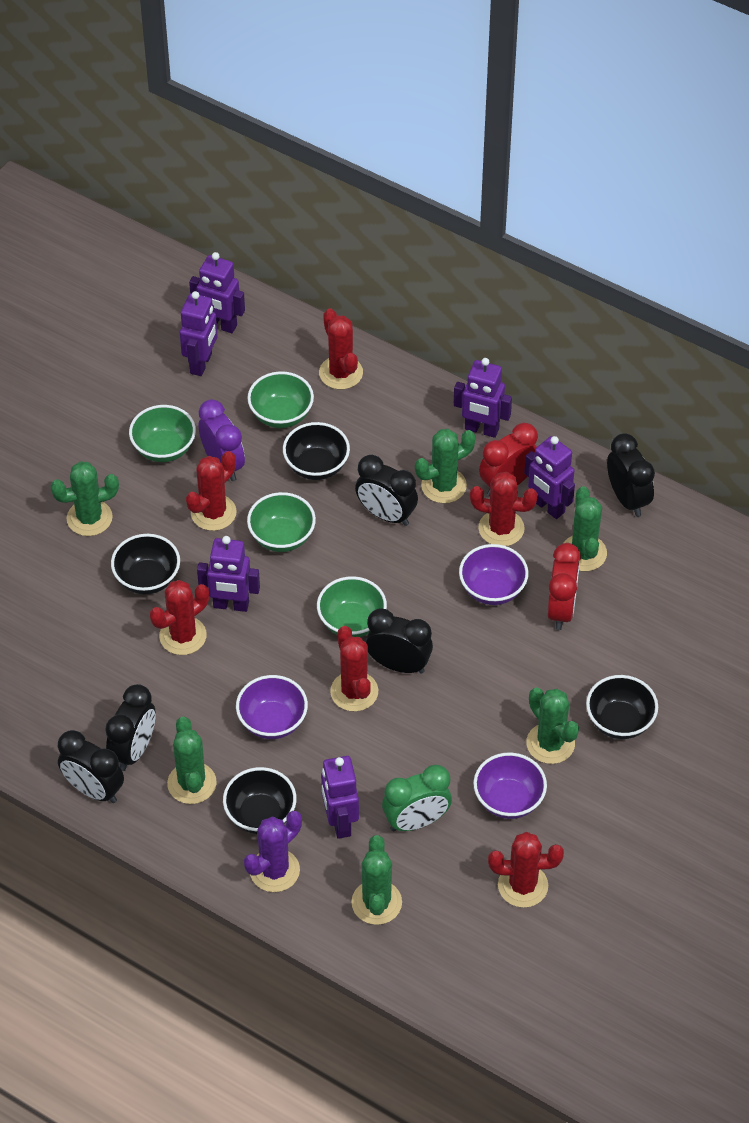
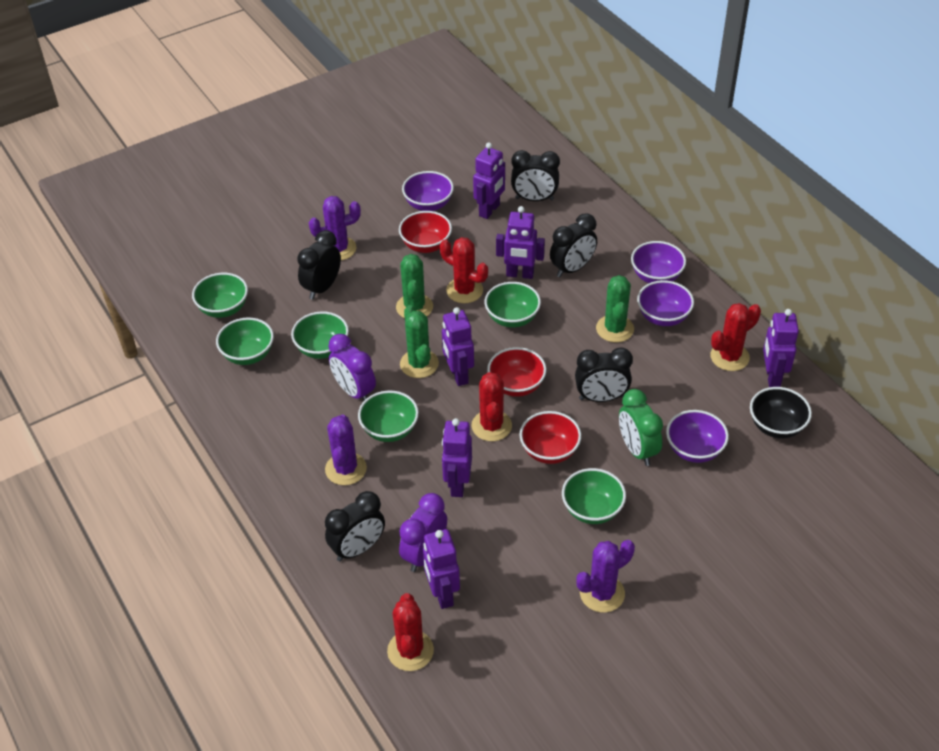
black bowl: [111,534,180,594] [223,767,297,834] [283,422,350,480] [586,675,658,739] = 4 -> [750,387,812,438] = 1
green bowl: [129,405,196,462] [247,371,314,428] [247,492,316,552] [317,576,387,637] = 4 -> [192,273,248,318] [216,318,274,365] [291,311,349,359] [358,390,419,442] [485,282,541,327] [562,468,626,524] = 6
green cactus: [51,461,119,536] [167,717,217,804] [351,835,402,925] [415,429,476,503] [526,688,579,764] [564,486,607,571] = 6 -> [396,254,433,318] [400,305,439,378] [596,275,634,343] = 3
purple bowl: [236,675,308,739] [459,544,529,605] [473,753,547,819] = 3 -> [402,171,454,211] [631,241,686,283] [637,280,694,326] [666,410,729,463] = 4
purple cactus: [244,811,302,892] = 1 -> [309,196,361,260] [325,415,367,485] [576,540,635,613] = 3
purple clock: [199,399,245,481] = 1 -> [328,334,376,401] [399,493,447,572] = 2
red bowl: none = 0 -> [399,211,452,253] [487,347,547,397] [519,411,581,464] = 3
red cactus: [150,580,209,655] [186,451,237,531] [319,308,363,390] [330,626,378,711] [470,472,538,546] [488,832,564,908] = 6 -> [387,593,434,671] [440,237,488,303] [471,372,512,441] [710,303,761,371] = 4
red clock: [479,423,538,496] [547,543,581,630] = 2 -> none = 0

